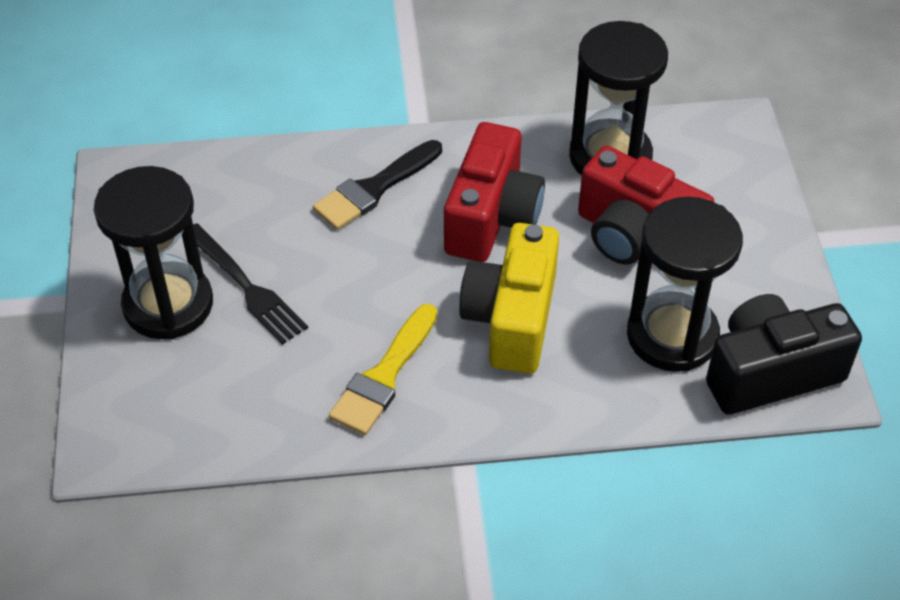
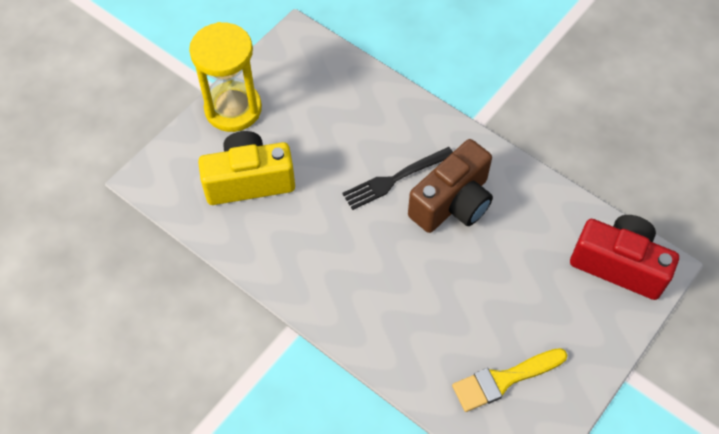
black brush: [313,140,442,230] = 1 -> none = 0
black camera: [706,294,862,415] = 1 -> none = 0
black hourglass: [94,166,213,339] [569,21,668,176] [627,197,743,372] = 3 -> none = 0
brown camera: none = 0 -> [408,139,493,233] = 1
red camera: [444,122,545,262] [578,146,714,265] = 2 -> [570,215,679,300] = 1
yellow hourglass: none = 0 -> [189,22,262,132] = 1

